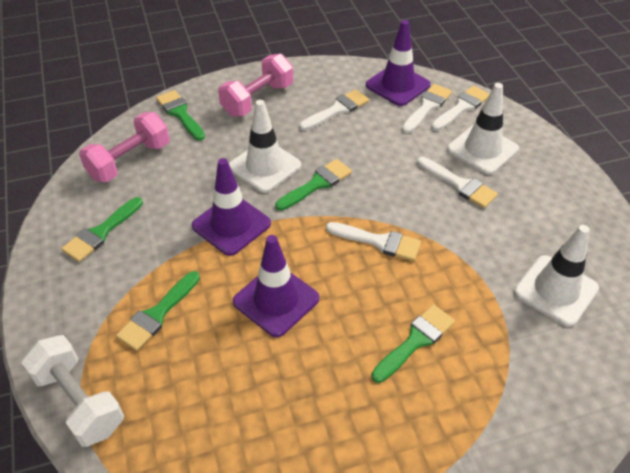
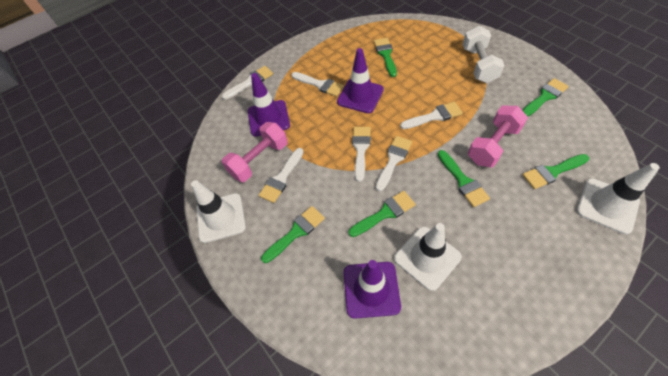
green brush: [61,197,143,262] [116,271,200,351] [156,90,205,141] [275,159,352,211] [371,304,455,383] = 5 -> [261,206,325,263] [348,191,416,237] [374,38,397,77] [438,150,490,207] [522,78,569,117] [522,154,589,189] = 6
white brush: [299,89,369,131] [326,222,421,261] [402,84,452,133] [417,157,498,208] [431,86,489,131] = 5 -> [222,66,273,100] [259,148,304,203] [291,72,344,97] [352,127,371,182] [376,136,412,192] [400,102,463,129] = 6

